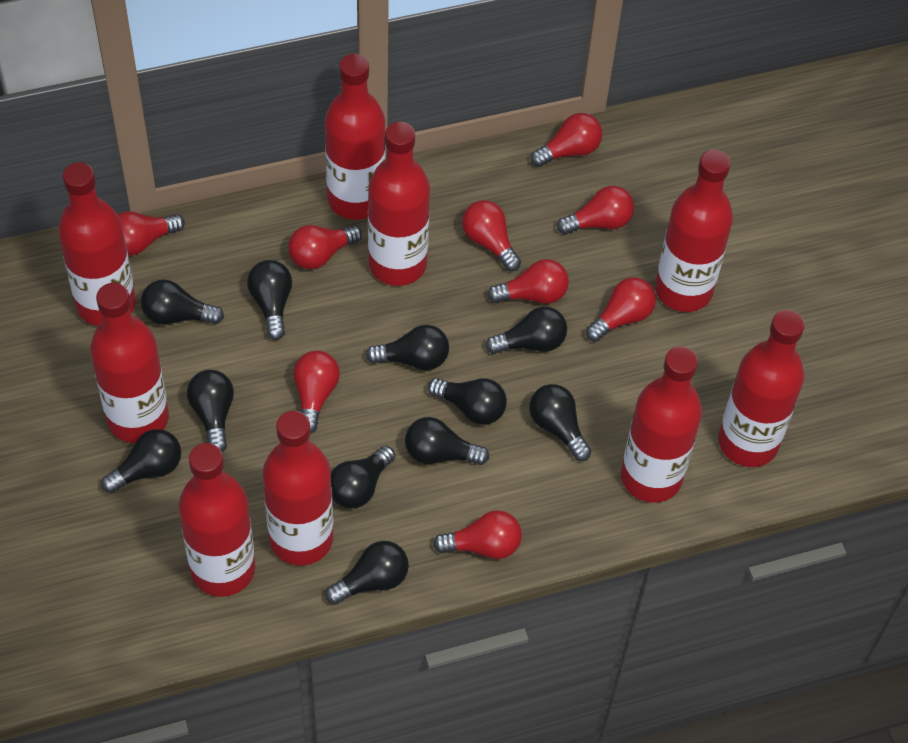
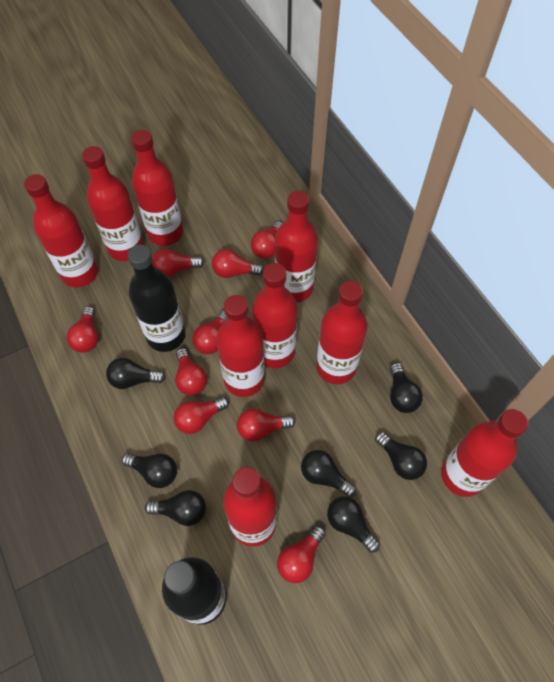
black bottle: none = 0 -> [127,245,186,352] [162,557,226,625] = 2
black light bulb: [101,429,181,493] [141,280,224,325] [187,370,234,452] [247,260,292,340] [325,541,409,605] [331,445,395,509] [366,325,449,370] [405,417,489,465] [428,378,507,425] [485,307,567,354] [529,384,591,461] = 11 -> [106,358,166,389] [122,453,177,488] [145,490,206,526] [301,450,356,497] [327,496,380,553] [375,432,427,480] [390,363,423,413] = 7

